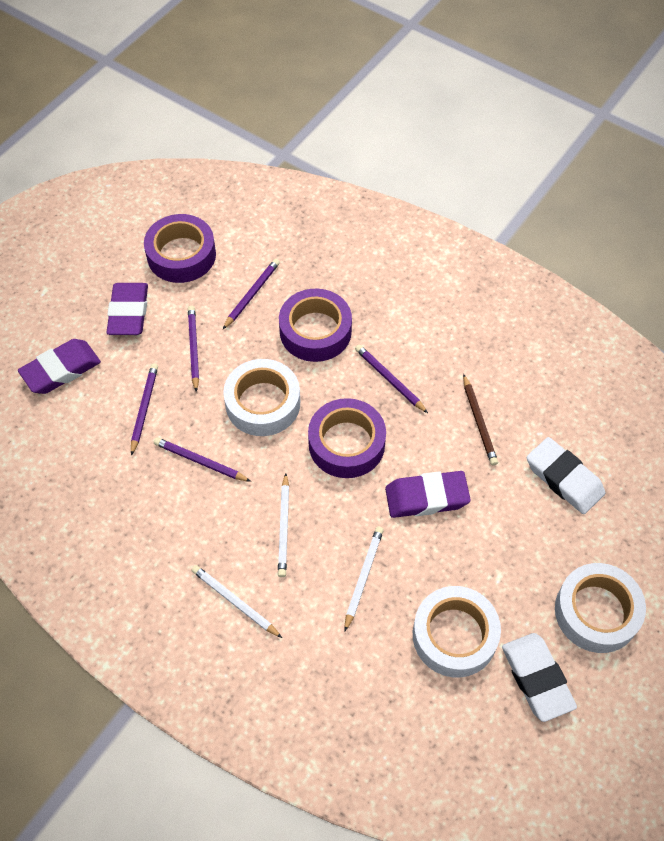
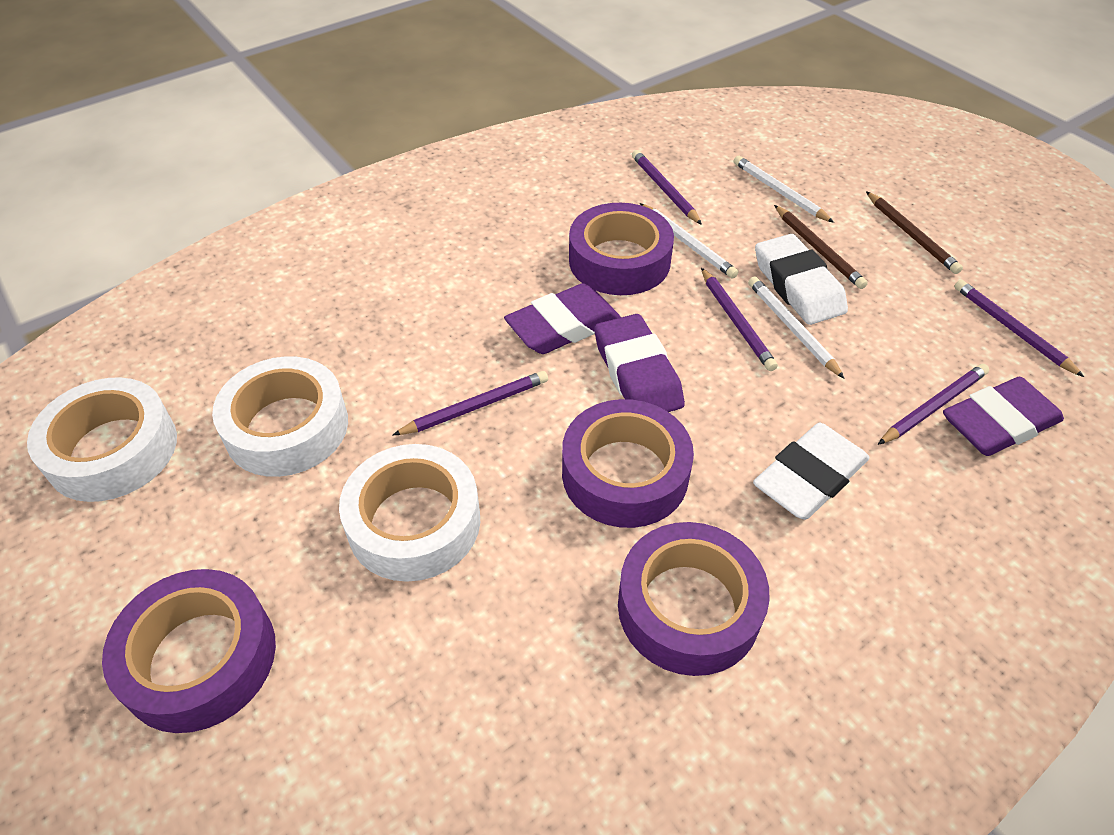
brown pencil: [463,374,498,466] = 1 -> [774,205,868,289] [866,191,963,274] = 2
purple tape: [144,214,216,283] [279,289,352,362] [308,398,386,478] = 3 -> [102,569,276,733] [562,399,694,528] [569,203,674,295] [618,522,770,676] = 4

